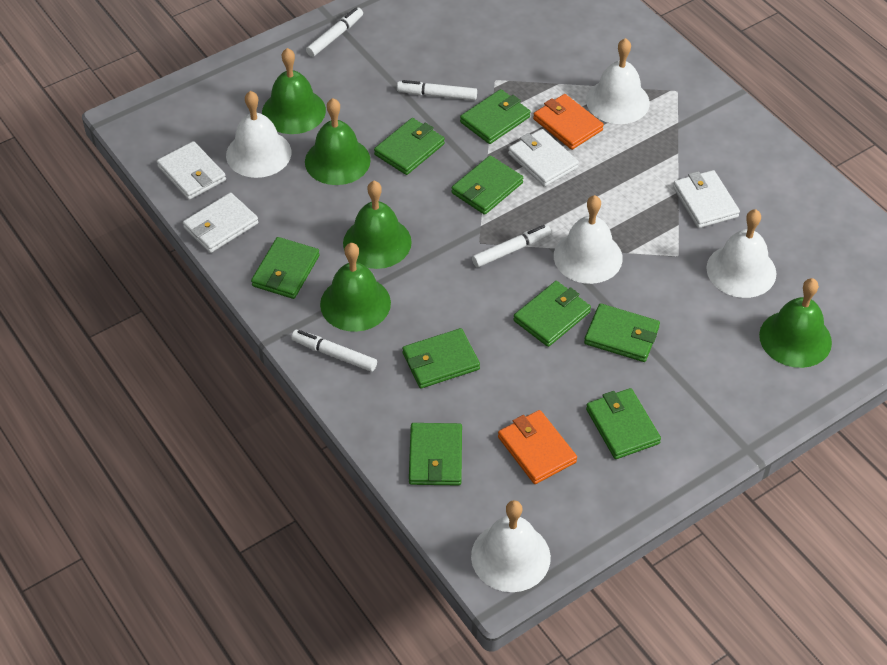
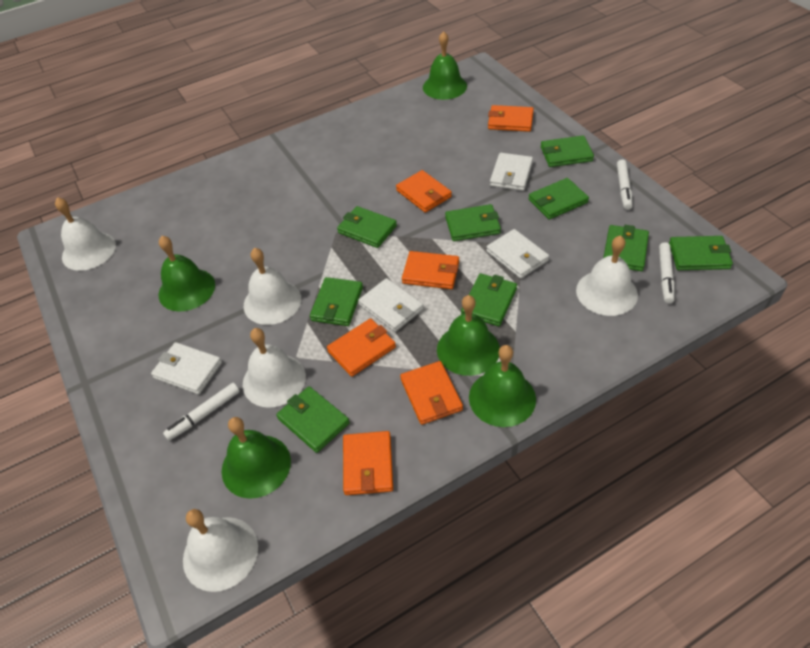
orange wallet: [498,410,577,484] [533,94,604,150] = 2 -> [327,318,396,377] [343,431,393,495] [396,170,452,213] [400,361,463,425] [402,251,459,289] [488,105,534,132] = 6
white marker: [291,330,377,372] [306,7,363,57] [397,80,477,100] [472,225,551,267] = 4 -> [163,383,240,441] [617,159,633,210] [659,242,675,303] = 3

